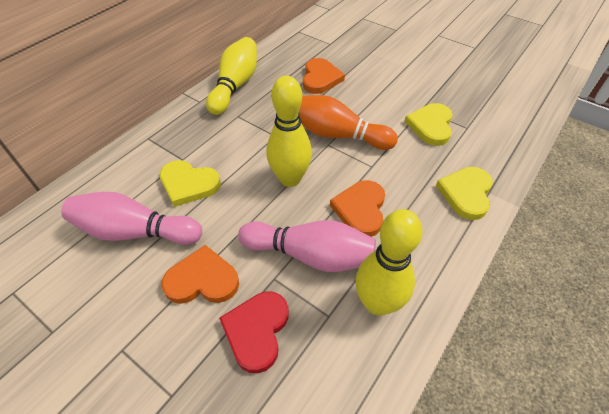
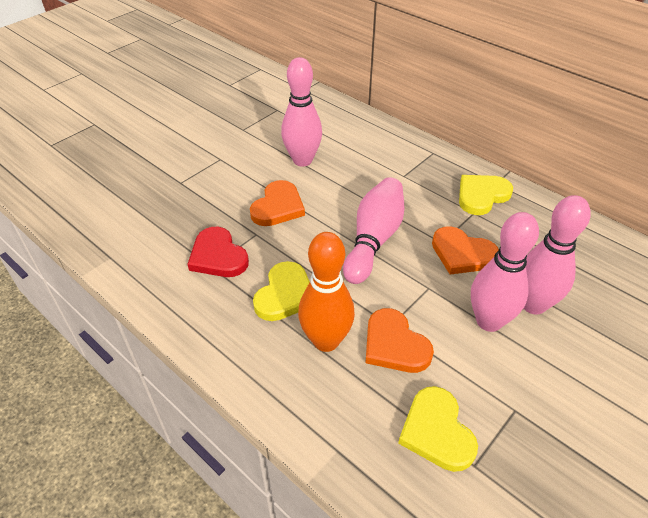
pink bowling pin: [61,192,202,245] [238,220,376,272] = 2 -> [281,57,322,166] [343,177,404,284] [471,212,539,332] [523,195,591,315] = 4
yellow bowling pin: [206,37,257,115] [266,76,312,187] [355,209,423,316] = 3 -> none = 0

